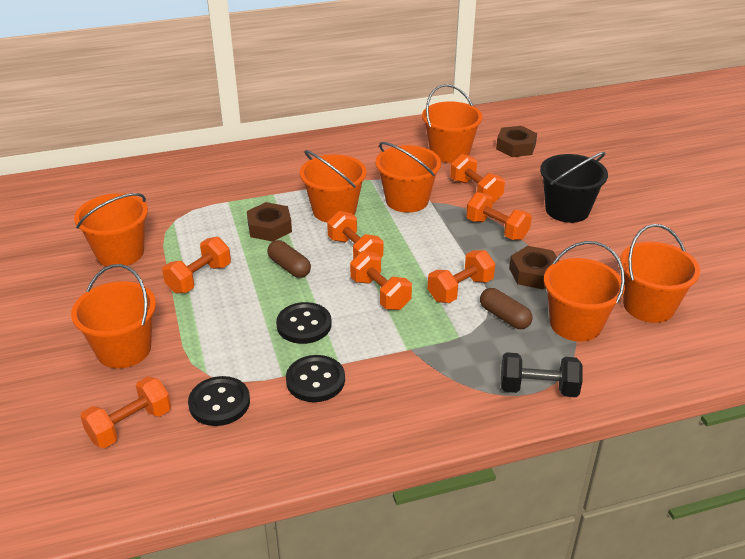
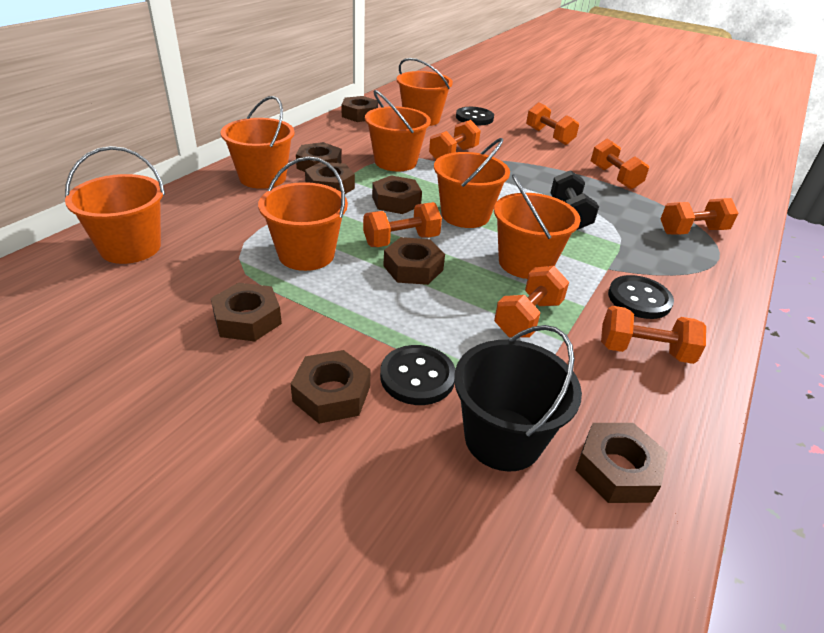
brown capsule: [267,240,311,278] [480,288,533,329] = 2 -> none = 0
brown nut: [247,202,292,242] [496,126,537,157] [509,246,559,290] = 3 -> [211,282,282,341] [291,350,371,424] [296,142,341,172] [305,162,355,194] [341,96,378,122] [372,175,422,214] [383,237,445,285] [576,423,668,503] = 8

